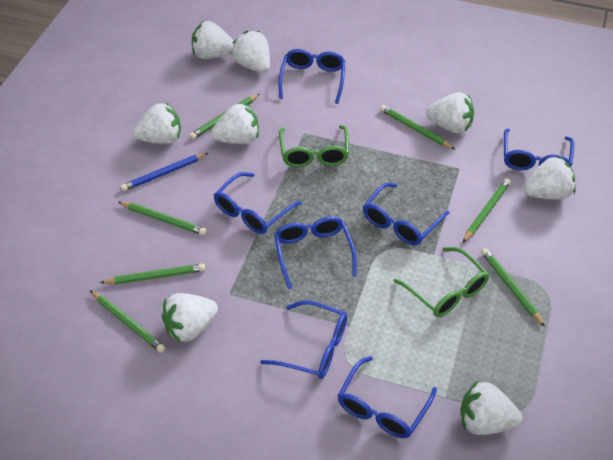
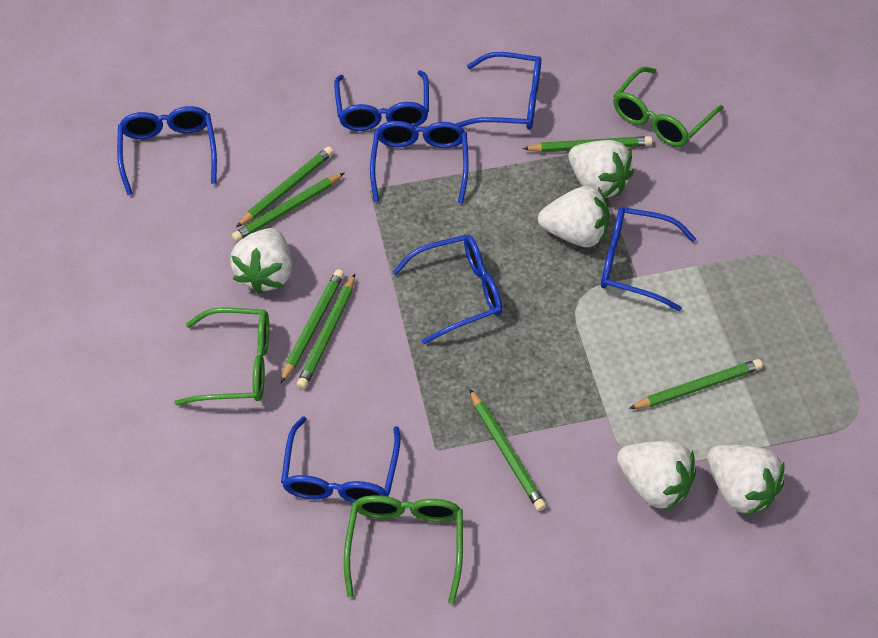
blue pencil: [121,153,208,191] = 1 -> none = 0
green glasses: [279,125,349,167] [394,247,489,317] = 2 -> [175,307,269,406] [344,495,463,604] [613,67,723,147] = 3
white strawberry: [133,102,181,144] [161,293,218,342] [192,21,234,59] [211,103,259,144] [231,31,270,73] [426,92,474,133] [460,381,522,435] [524,156,576,200] = 8 -> [230,228,292,294] [538,186,610,247] [568,140,634,198] [617,441,696,511] [708,445,784,516] = 5

